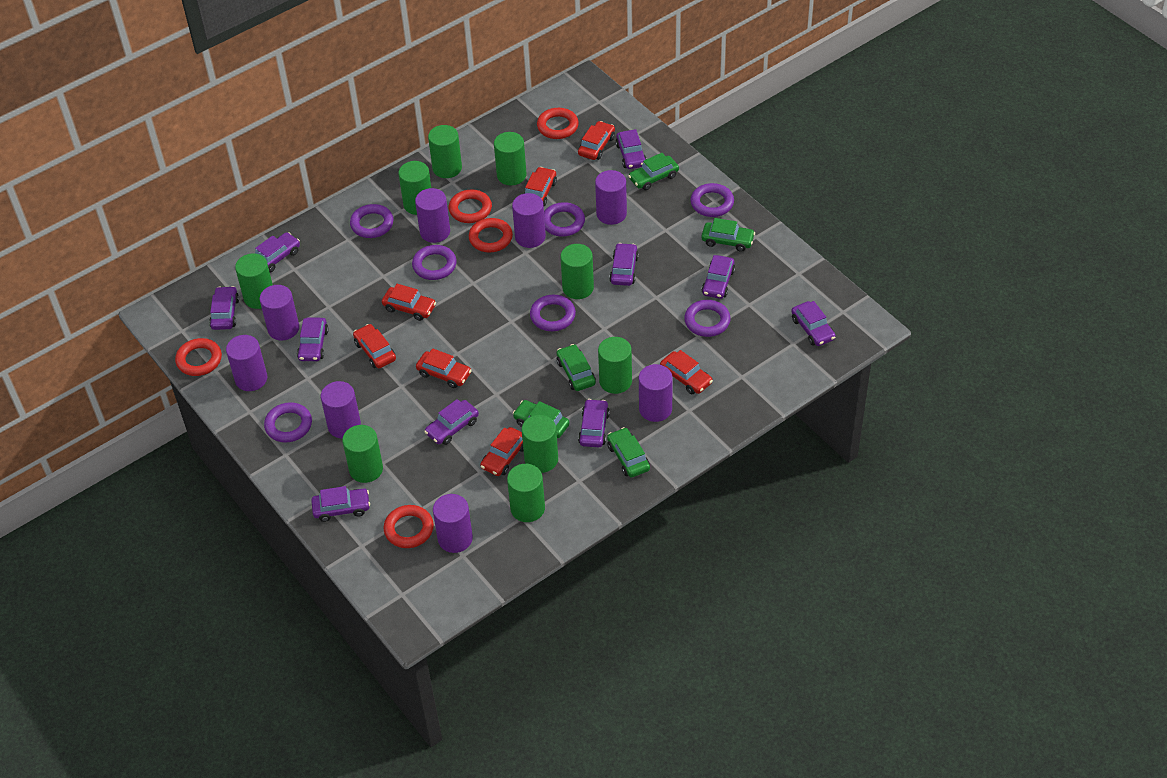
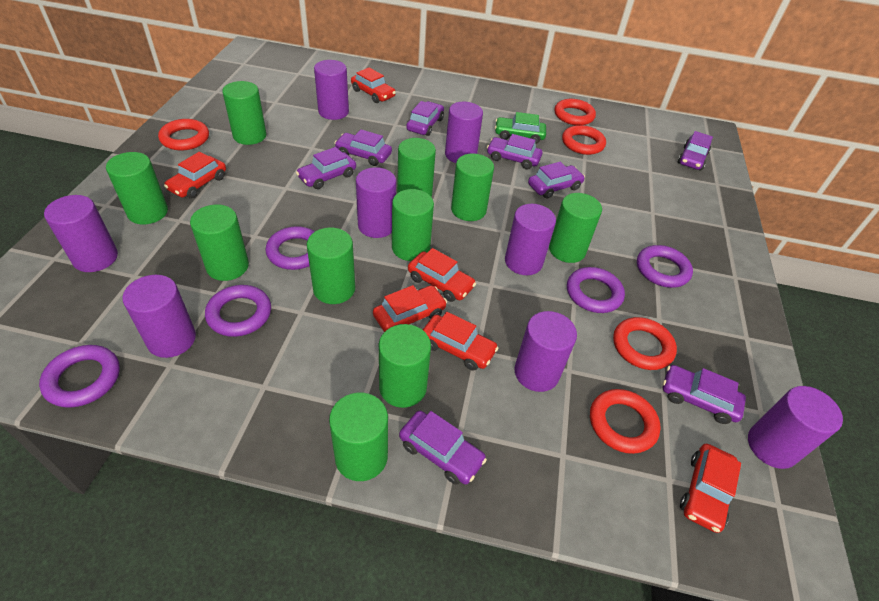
green car: [513,400,570,438] [556,344,596,391] [607,427,650,478] [628,153,679,190] [701,218,755,252] = 5 -> [495,112,546,144] = 1
green cylinder: [235,254,273,309] [342,425,383,483] [398,161,431,215] [428,125,462,178] [494,132,527,185] [507,464,545,522] [522,415,558,473] [560,244,594,299] [598,337,632,394] = 9 -> [106,152,168,225] [190,204,249,281] [222,81,266,145] [307,227,355,304] [329,392,388,481] [379,324,431,408] [392,189,434,261] [397,138,436,197] [451,153,494,221] [549,193,602,263] = 10
purple car: [209,286,239,330] [255,232,300,273] [297,317,329,361] [311,486,370,522] [424,399,479,445] [578,399,610,447] [609,243,639,286] [616,129,647,169] [702,255,735,299] [791,301,836,346] = 10 -> [296,147,356,189] [335,129,392,166] [399,411,487,485] [406,101,444,136] [487,134,542,169] [528,162,585,199] [663,365,746,424] [678,131,713,171] = 8
purple ring: [264,402,312,442] [350,204,394,238] [412,245,457,280] [530,295,576,331] [544,202,585,237] [684,300,730,337] [690,183,734,217] = 7 -> [39,345,120,408] [205,285,271,337] [266,226,315,270] [567,267,625,313] [637,245,693,288] = 5
red car: [353,324,396,368] [382,284,436,321] [416,348,472,388] [480,427,523,476] [524,167,557,206] [578,121,615,160] [660,350,713,394] = 7 -> [164,152,226,198] [351,67,396,103] [373,285,447,332] [408,248,476,302] [423,312,498,371] [680,444,741,533] = 6

